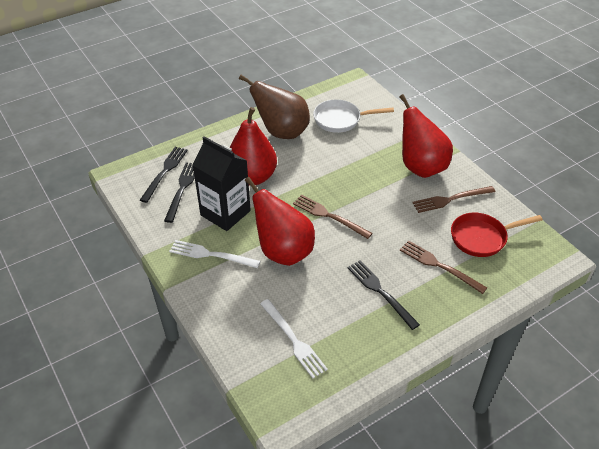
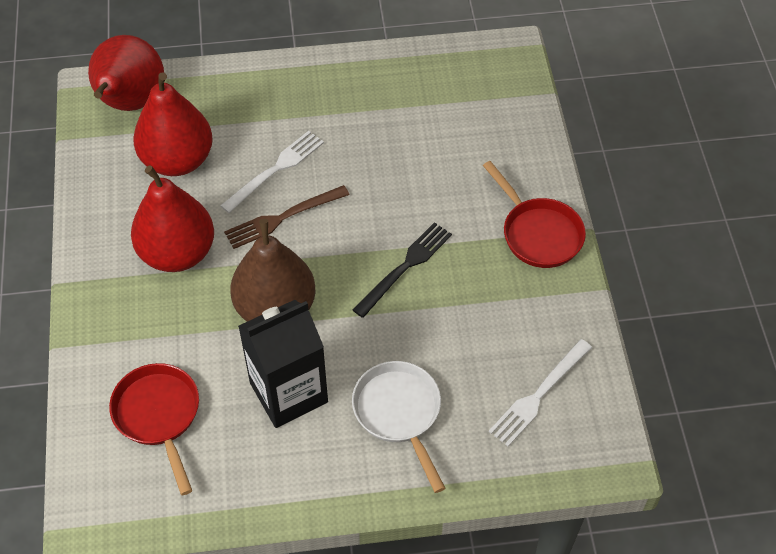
black fork: [140,147,188,203] [164,162,195,223] [348,260,420,330] = 3 -> [353,222,452,318] = 1
brown fork: [293,195,372,239] [400,240,487,294] [412,186,496,213] = 3 -> [224,185,350,249] = 1
red pan: [451,213,543,257] = 1 -> [109,363,199,495] [483,161,586,268] = 2

